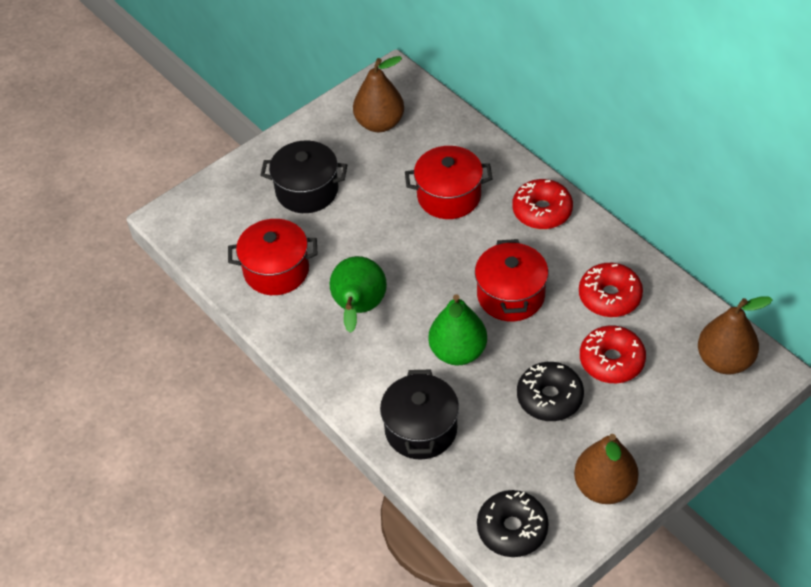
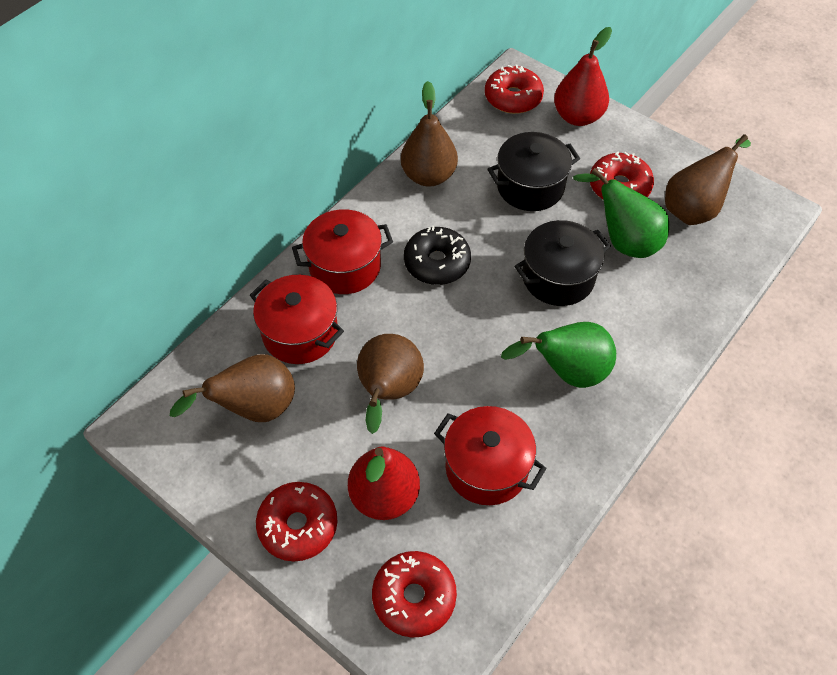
black donut: [477,490,549,557] [517,362,584,421] = 2 -> [404,226,471,285] = 1
brown pear: [353,56,404,132] [574,434,639,504] [698,297,773,374] = 3 -> [170,354,295,422] [357,334,424,434] [401,81,458,187] [665,134,751,225] = 4
red donut: [512,179,573,229] [579,263,643,317] [580,325,646,383] = 3 -> [256,482,337,561] [372,551,457,638] [485,64,544,114] [590,151,654,199] = 4
red pear: none = 0 -> [348,446,420,520] [554,27,612,126] = 2

